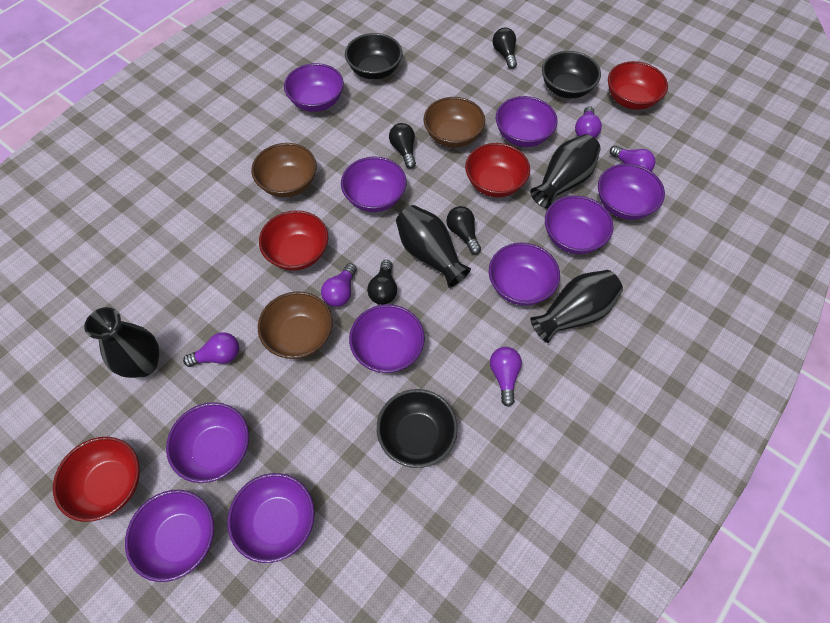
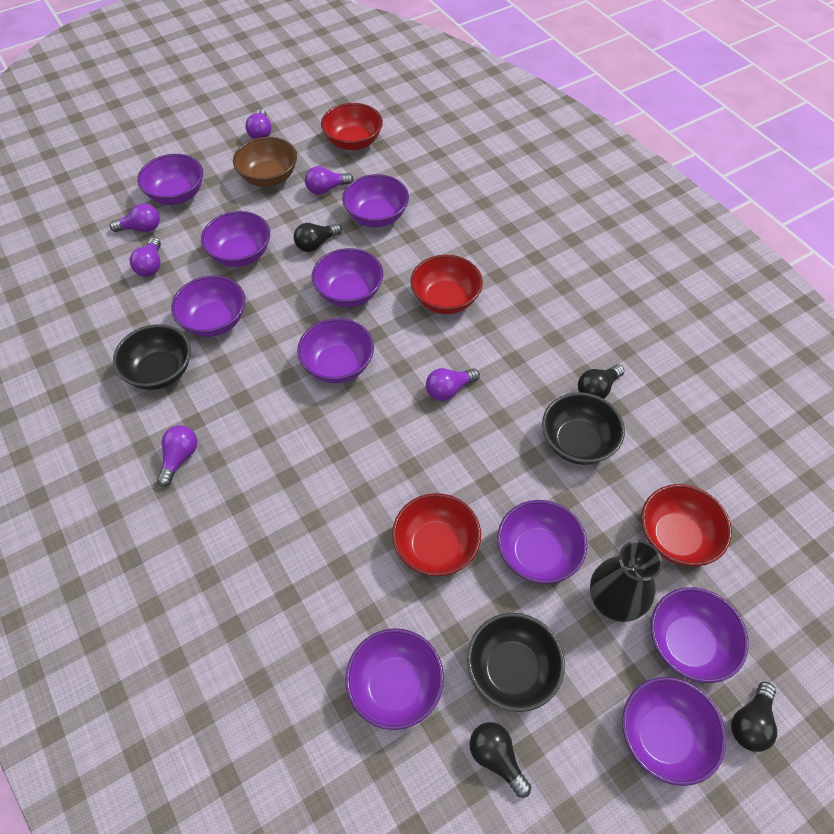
black vase: [84,307,159,378] [396,205,471,288] [530,134,601,209] [530,270,623,343] = 4 -> [590,540,662,622] = 1
brown bowl: [251,143,317,197] [258,291,333,359] [423,97,485,148] = 3 -> [233,137,297,187] = 1
purple light bulb: [183,332,239,367] [321,263,357,307] [490,347,522,407] [575,106,602,138] [610,145,655,171] = 5 -> [110,203,160,232] [129,238,161,277] [157,425,197,487] [245,109,272,139] [305,166,354,195] [426,368,480,401] = 6

